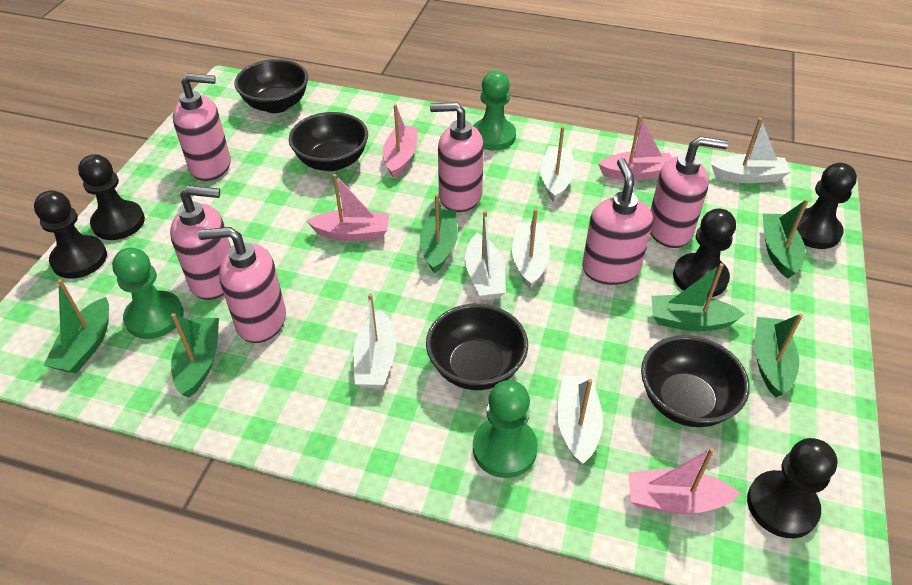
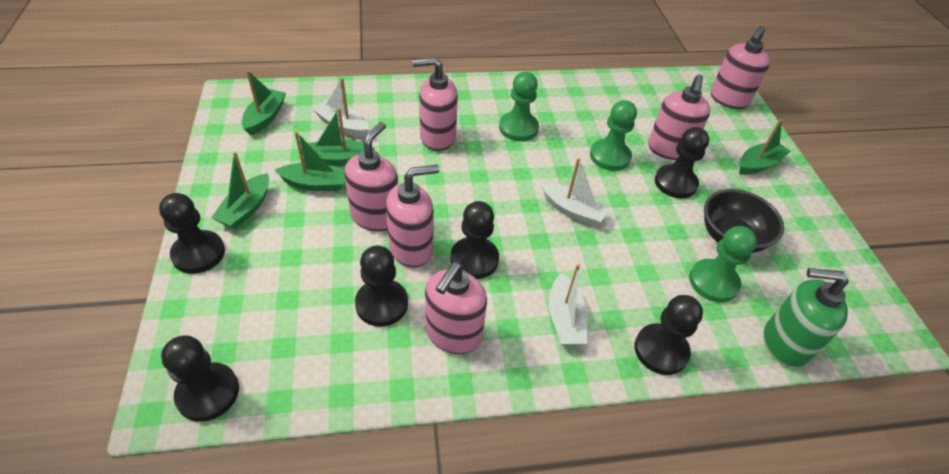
black bowl: [234,59,308,113] [289,112,368,171] [426,304,528,390] [641,335,750,427] = 4 -> [704,189,784,253] = 1
black pawn: [34,190,107,279] [78,154,145,240] [673,208,736,297] [747,438,838,538] [796,163,857,249] = 5 -> [159,193,225,274] [161,335,239,422] [355,246,408,327] [450,201,499,279] [634,295,703,375] [655,127,709,199] = 6
green boat: [43,279,109,374] [171,313,219,397] [420,194,458,273] [651,263,745,331] [754,313,803,397] [763,199,809,279] = 6 -> [211,152,269,229] [242,70,286,135] [275,132,345,191] [308,108,375,166] [739,119,791,175] = 5
green soap dispenser: none = 0 -> [763,268,849,368] = 1
pink boat: [307,174,389,241] [382,104,418,178] [598,115,672,181] [628,448,741,514] = 4 -> none = 0
white boat: [353,293,396,388] [465,211,506,300] [512,208,550,288] [540,126,575,202] [557,375,603,465] [711,118,791,183] = 6 -> [313,78,370,137] [542,158,610,226] [549,264,587,345] = 3

